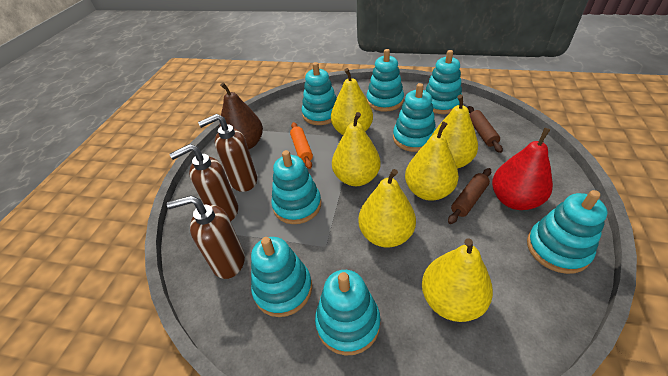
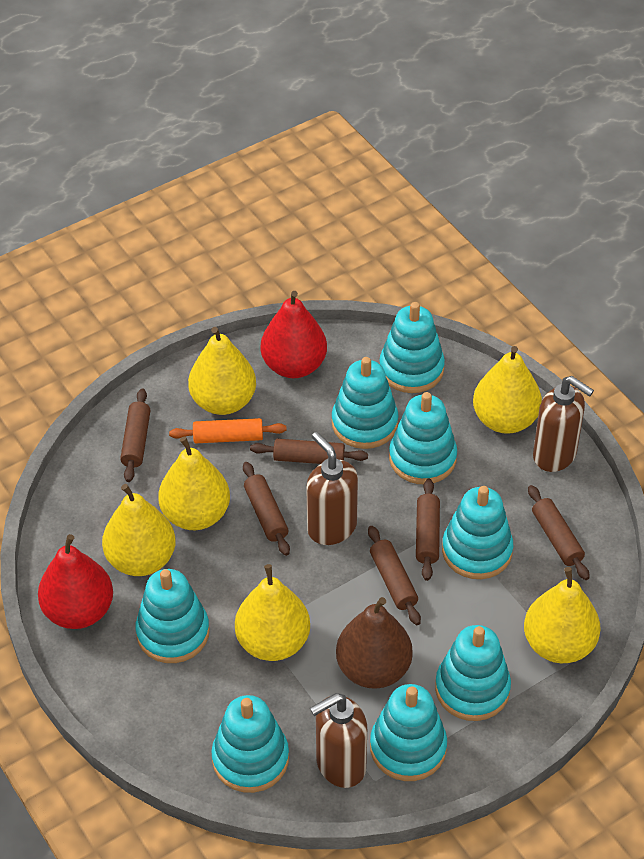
brown rolling pin: [448,168,491,224] [467,106,503,153] = 2 -> [120,388,150,482] [243,462,290,556] [250,439,368,464] [368,526,421,625] [416,479,440,581] [528,485,590,580] = 6
red pear: [492,128,553,210] = 1 -> [38,534,113,629] [261,291,327,378] = 2

